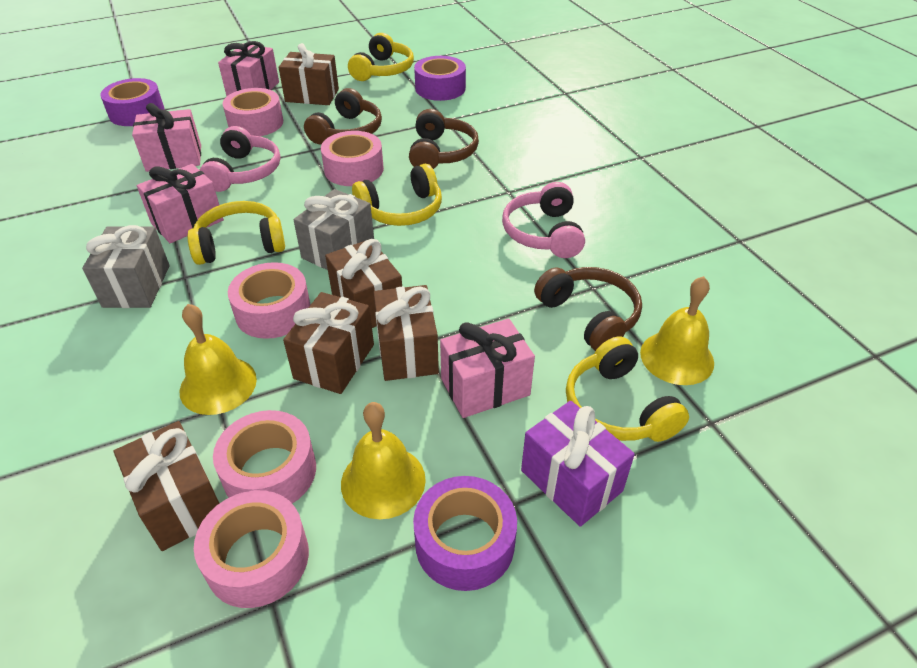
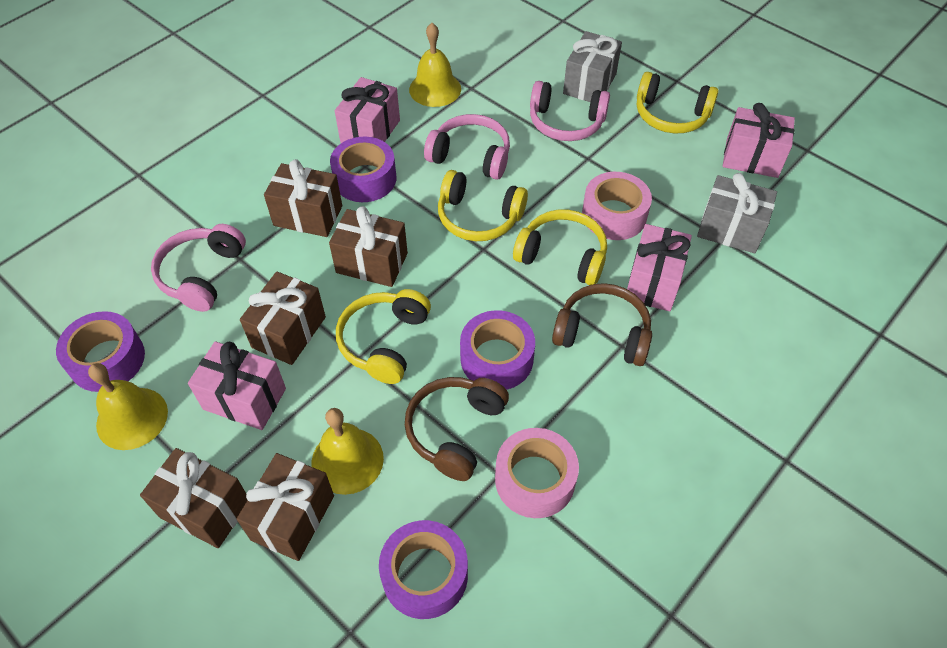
brown headphones: [304,88,382,145] [409,109,479,169] [534,267,642,351] = 3 -> [405,377,509,481] [552,283,652,366] = 2
pink headphones: [200,126,280,192] [502,182,585,258] = 2 -> [151,224,246,312] [424,114,510,180] [530,81,610,141] = 3
pink tape: [194,490,309,608] [213,410,316,504] [223,88,283,136] [228,262,311,339] [321,131,384,186] = 5 -> [495,428,579,518] [582,172,652,240] = 2
purple gift: [521,401,635,527] = 1 -> none = 0
purple tape: [100,78,165,126] [413,476,517,591] [414,56,466,101] = 3 -> [56,311,145,392] [330,137,396,202] [379,520,468,619] [460,310,535,390] = 4

